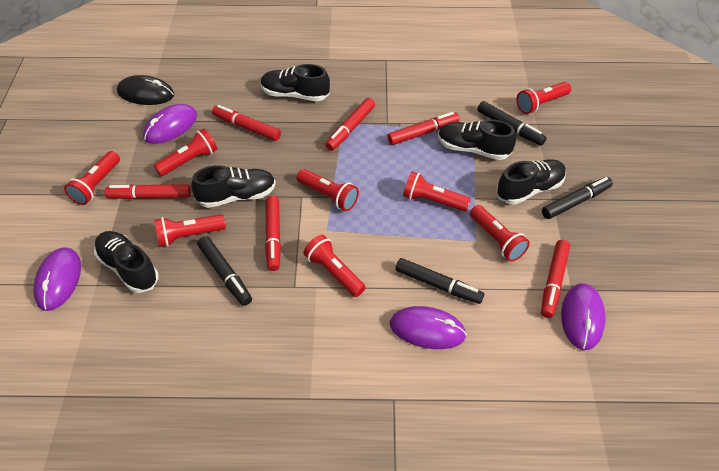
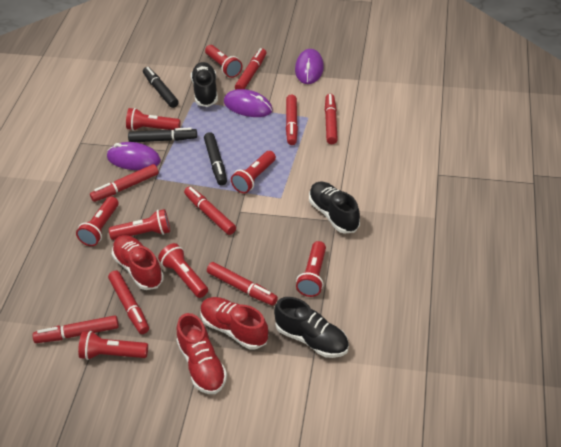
black marker: [197,236,252,306] [395,258,484,304] [477,101,546,146] [542,177,613,219] = 4 -> [128,127,197,142] [143,67,179,108] [204,132,227,186] = 3
black mouse: [117,75,174,105] = 1 -> none = 0
black shoe: [94,231,158,293] [191,165,276,208] [261,64,330,101] [438,119,516,160] [496,159,566,204] = 5 -> [191,62,218,107] [274,297,349,358] [309,182,360,234] = 3
purple mouse: [33,247,81,311] [143,104,197,144] [390,306,467,349] [561,283,606,350] = 4 -> [107,142,161,170] [224,89,273,117] [295,49,324,84] = 3
red marker: [104,184,191,199] [212,105,281,141] [265,196,281,271] [325,98,375,151] [387,112,459,145] [541,240,570,318] = 6 -> [33,315,119,343] [90,164,159,202] [108,270,149,334] [184,186,236,235] [207,262,278,306] [235,48,266,90] [286,94,298,145] [325,94,338,144] = 8
red shoe: none = 0 -> [112,235,164,290] [176,313,227,394] [201,297,268,349] = 3

